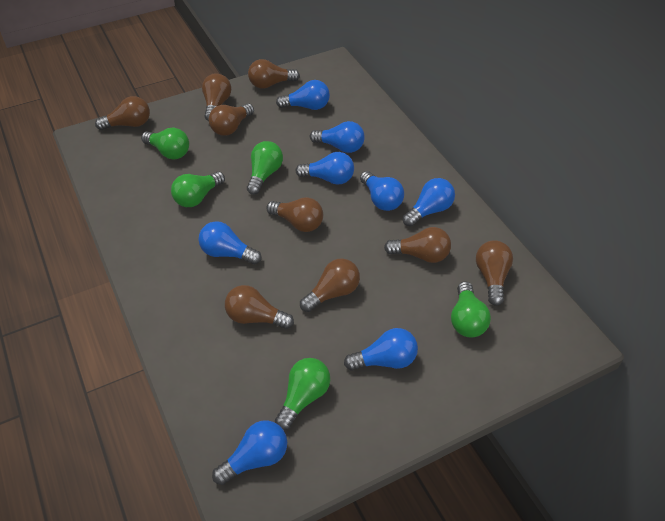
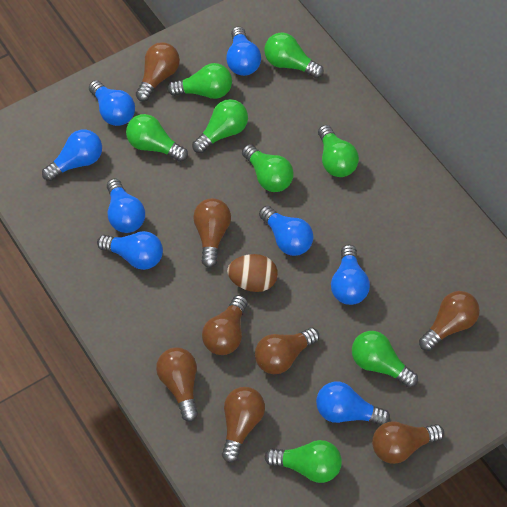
brown egg: none = 0 -> [227,254,278,292] = 1
brown light bulb: [95,96,150,130] [202,73,231,121] [209,103,254,136] [225,285,294,329] [248,59,300,89] [266,197,323,232] [300,258,360,312] [384,227,451,263] [476,240,513,306] = 9 -> [136,42,180,102] [156,347,198,422] [193,198,231,268] [202,295,248,355] [222,387,265,463] [255,327,319,374] [372,421,444,464] [419,291,480,351] = 8
green light bulb: [141,128,189,160] [171,171,225,207] [247,141,283,195] [275,358,330,430] [451,281,491,338] = 5 -> [126,114,188,162] [167,63,232,99] [192,99,248,153] [242,144,294,192] [264,33,324,78] [264,440,342,483] [318,125,359,177] [352,331,418,388] = 8

